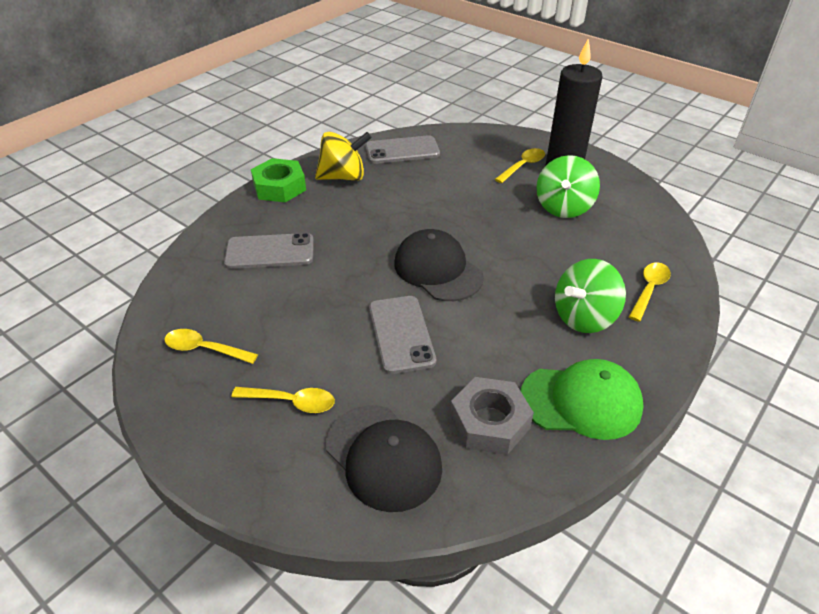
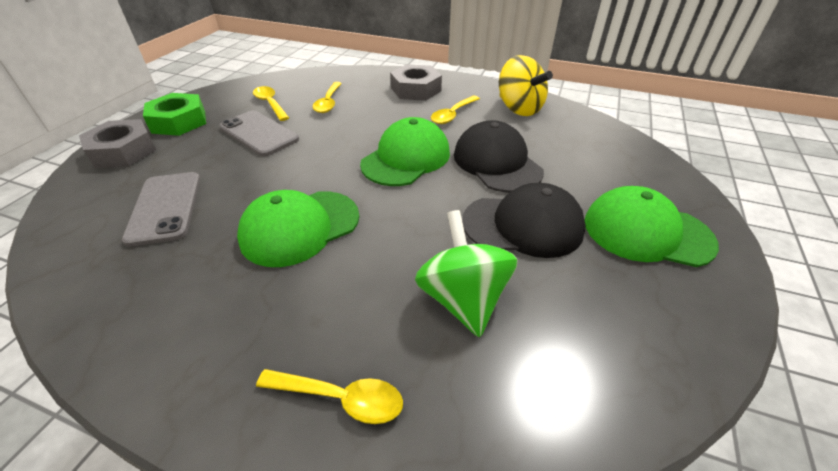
black candle: [545,38,603,166] = 1 -> none = 0
green cap: [521,359,644,440] = 1 -> [237,190,359,267] [360,117,450,186] [585,186,719,267] = 3
green spinning top: [536,155,600,218] [555,259,626,333] = 2 -> [415,210,518,337] = 1
grey nut: [450,377,534,455] = 1 -> [79,119,156,168] [390,64,442,101] = 2
grey phone: [224,233,314,269] [365,135,440,164] [369,296,436,374] = 3 -> [122,172,200,247] [219,110,299,156] = 2

